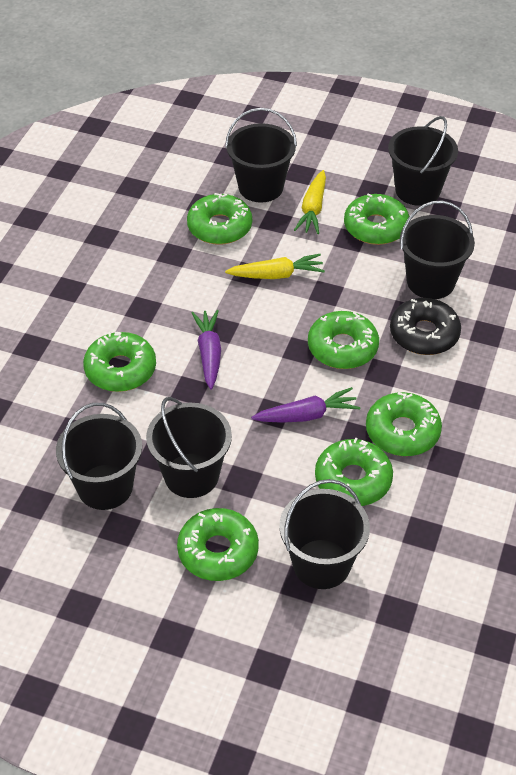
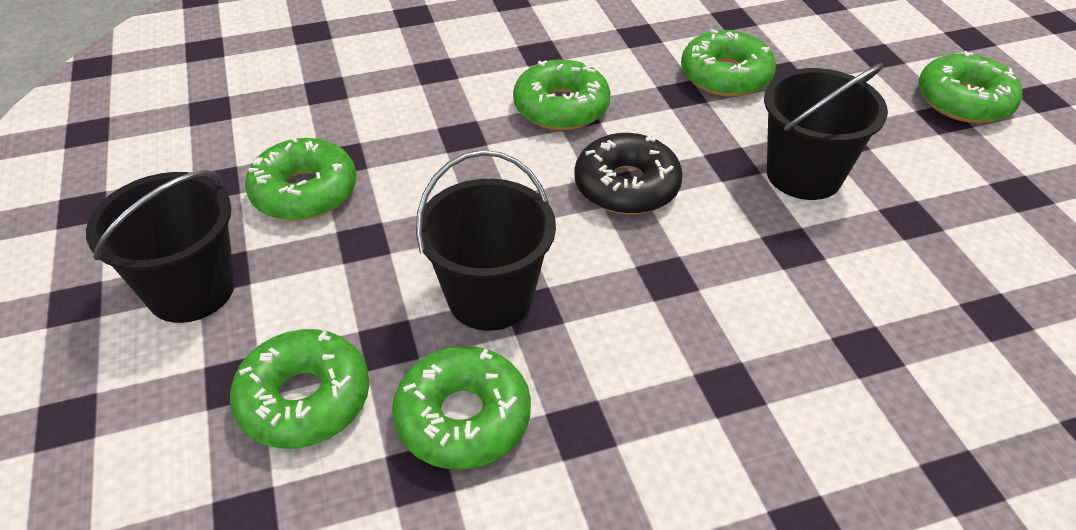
black bucket: [56,403,142,510] [146,397,232,498] [225,108,297,203] [280,479,370,589] [388,116,458,206] [400,201,475,299] = 6 -> [86,170,235,323] [416,150,556,331] [764,63,888,200] = 3
green donut: [83,332,156,392] [177,508,259,581] [187,193,252,245] [308,311,379,369] [315,437,393,506] [344,193,409,245] [366,392,442,456] = 7 -> [230,329,369,449] [245,137,356,221] [392,346,531,470] [513,59,611,130] [681,29,776,97] [918,51,1022,123] = 6
purple carrot: [191,310,221,390] [251,387,360,423] = 2 -> none = 0
yellow carrot: [225,254,325,279] [294,170,326,234] = 2 -> none = 0

